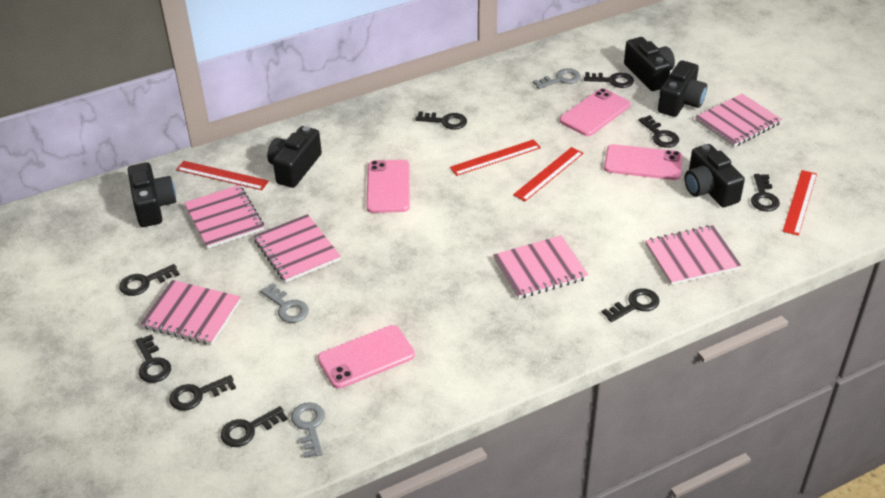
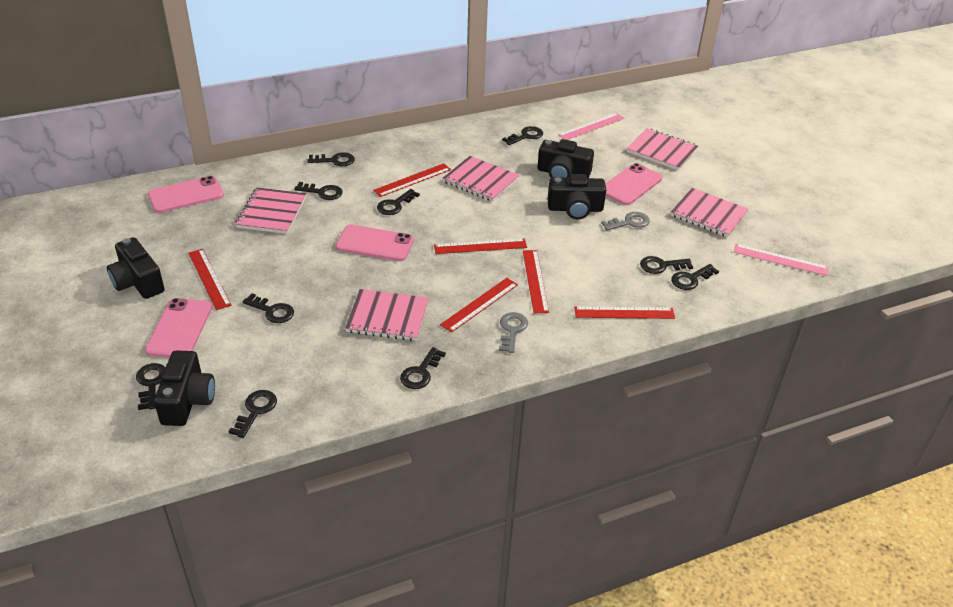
black camera: [128,162,176,227] [267,126,322,188] [624,37,675,91] [658,60,707,117] [684,144,745,207] = 5 -> [107,237,164,299] [154,350,215,426] [538,139,594,178] [547,174,606,219] = 4
black key: [119,264,180,296] [135,334,171,383] [169,375,236,411] [221,406,288,447] [415,111,467,130] [584,72,634,88] [602,288,660,322] [638,115,679,148] [751,174,780,212] = 9 -> [136,363,165,410] [228,390,277,438] [242,293,294,323] [294,182,343,200] [308,152,355,166] [377,189,420,215] [400,347,446,389] [502,126,543,145] [640,256,693,274] [671,264,719,290] = 10
grey key: [260,283,309,323] [291,402,325,458] [533,68,581,89] = 3 -> [499,312,528,353] [601,212,650,231] = 2
pink notebook: [140,280,241,345] [184,185,264,249] [253,214,341,282] [493,235,588,299] [645,225,741,285] [695,94,782,147] = 6 -> [235,187,306,234] [345,289,429,341] [442,156,520,202] [627,128,699,170] [671,188,749,237] = 5
pink ruler: none = 0 -> [558,113,625,140] [734,244,829,276] = 2
red ruler: [176,161,269,190] [450,139,541,176] [513,147,583,201] [783,170,817,236] = 4 -> [188,249,231,310] [373,163,451,197] [434,238,527,254] [440,278,518,333] [523,250,549,313] [574,307,675,319] = 6

